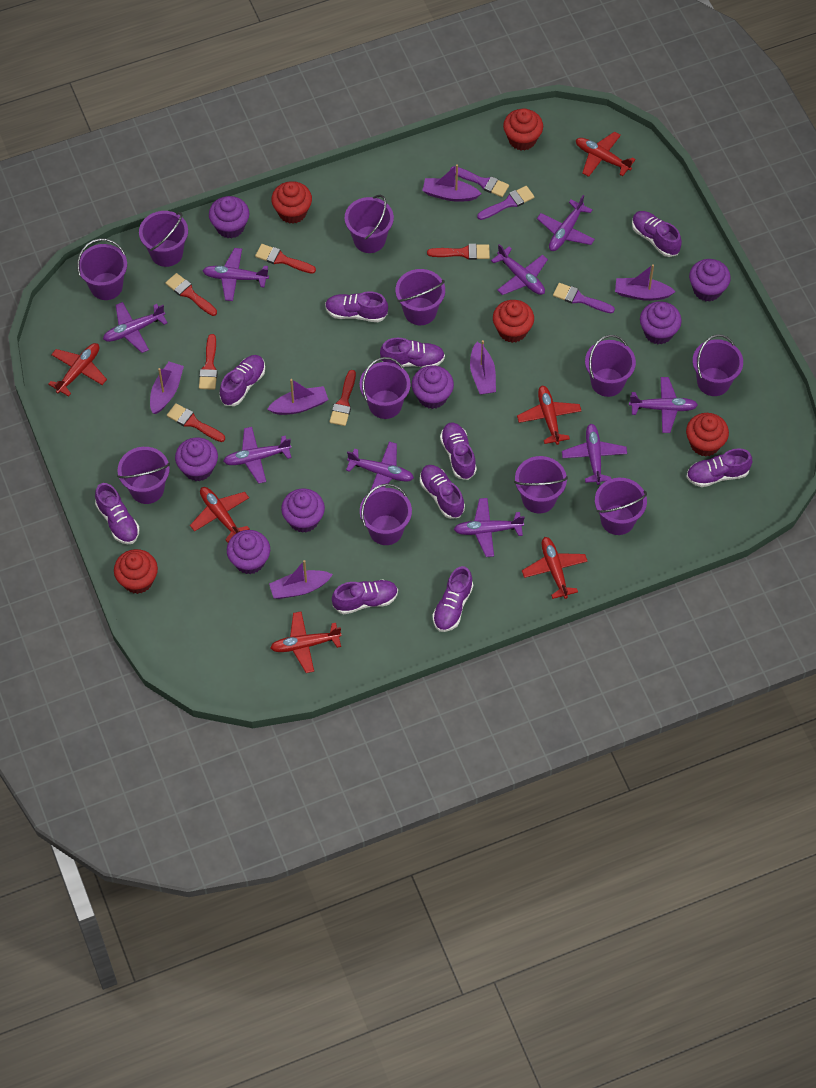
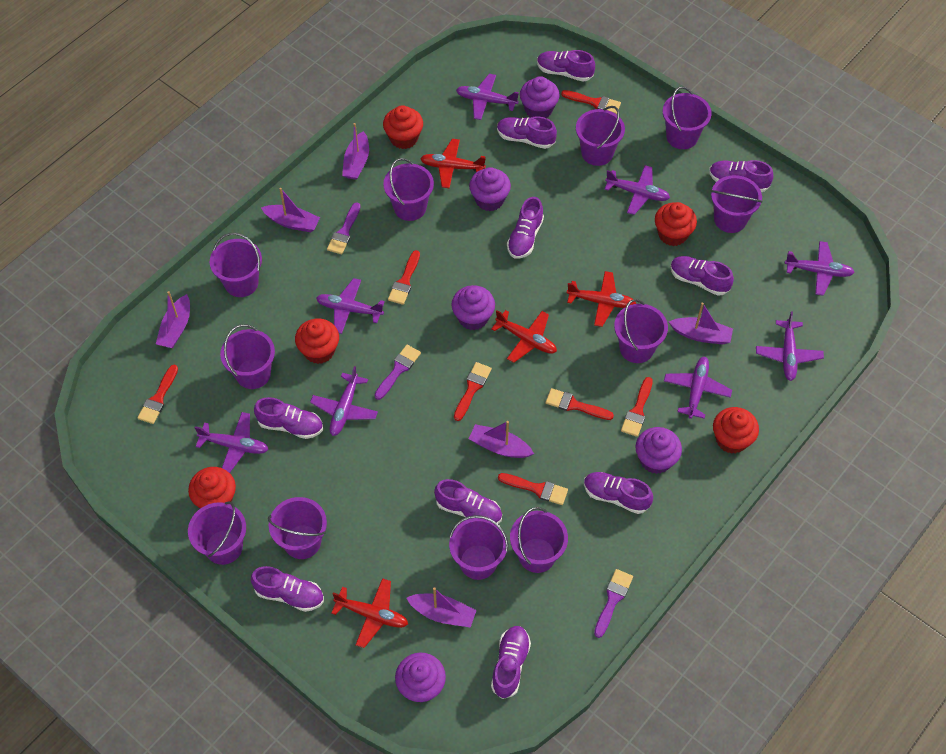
purple cupcake: [175,437,218,481] [209,196,249,239] [227,530,270,574] [281,489,325,533] [412,365,454,409] [640,301,682,344] [689,259,731,302] = 7 -> [395,652,446,702] [451,285,495,330] [469,167,511,211] [520,76,560,118] [635,427,682,474] = 5
purple plane: [103,302,168,353] [203,248,269,301] [223,427,291,484] [346,442,414,491] [454,498,525,557] [491,244,548,295] [537,195,595,251] [562,424,627,485] [629,377,698,433] = 9 -> [195,412,269,473] [310,366,378,436] [316,278,385,334] [456,74,519,120] [605,165,670,215] [664,357,732,419] [756,311,824,381] [784,241,855,296] = 8
red brush: [165,273,217,316] [167,403,225,442] [199,334,218,390] [255,244,316,274] [330,370,356,426] [427,244,490,260] = 6 -> [138,365,178,424] [388,250,420,305] [454,362,492,421] [498,473,568,505] [546,388,614,420] [561,90,621,114] [621,377,653,437] = 7
red plane: [48,343,107,397] [190,487,249,543] [270,611,342,673] [517,386,581,445] [522,537,588,599] [576,132,636,177] = 6 -> [331,578,408,648] [420,139,486,188] [491,310,557,363] [567,271,636,327] = 4

